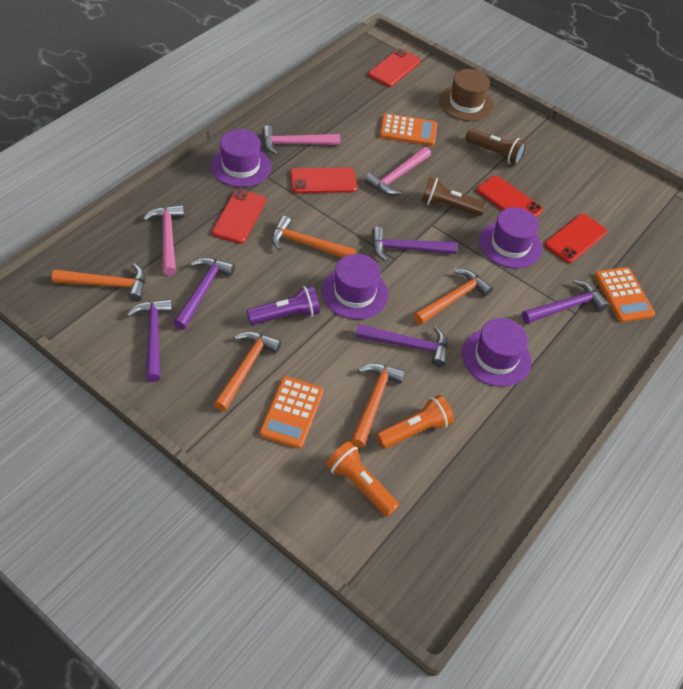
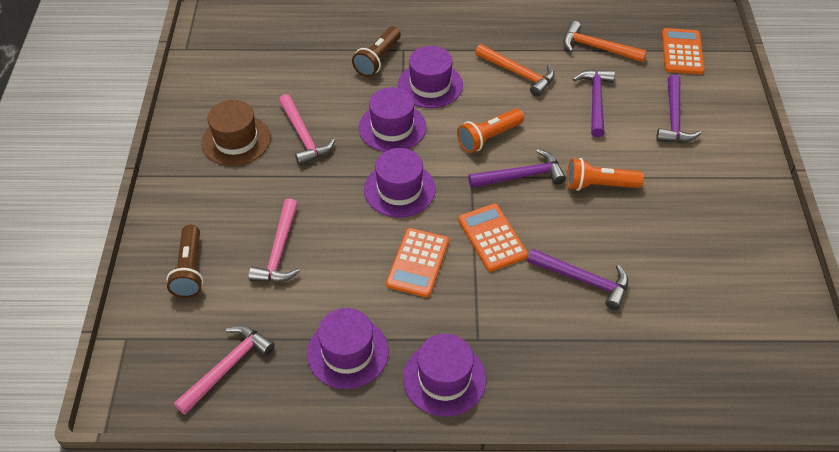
orange hammer: [52,263,145,302] [214,331,281,411] [271,216,356,258] [351,363,406,448] [414,269,493,325] = 5 -> [475,44,555,97] [563,21,647,62] = 2
purple flashlight: [246,285,320,325] = 1 -> none = 0
purple hammer: [127,299,173,382] [173,258,235,330] [356,324,448,367] [372,227,457,262] [522,279,609,324] = 5 -> [468,149,566,188] [527,249,628,310] [573,69,615,137] [656,74,701,143] = 4
purple hat: [210,129,271,187] [321,254,389,319] [462,318,531,387] [479,207,542,268] = 4 -> [307,308,389,389] [358,87,426,152] [364,148,436,218] [398,46,463,108] [403,334,487,417] = 5
red phone: [212,189,266,244] [290,167,357,193] [368,49,421,87] [476,175,543,217] [544,214,607,263] = 5 -> none = 0

